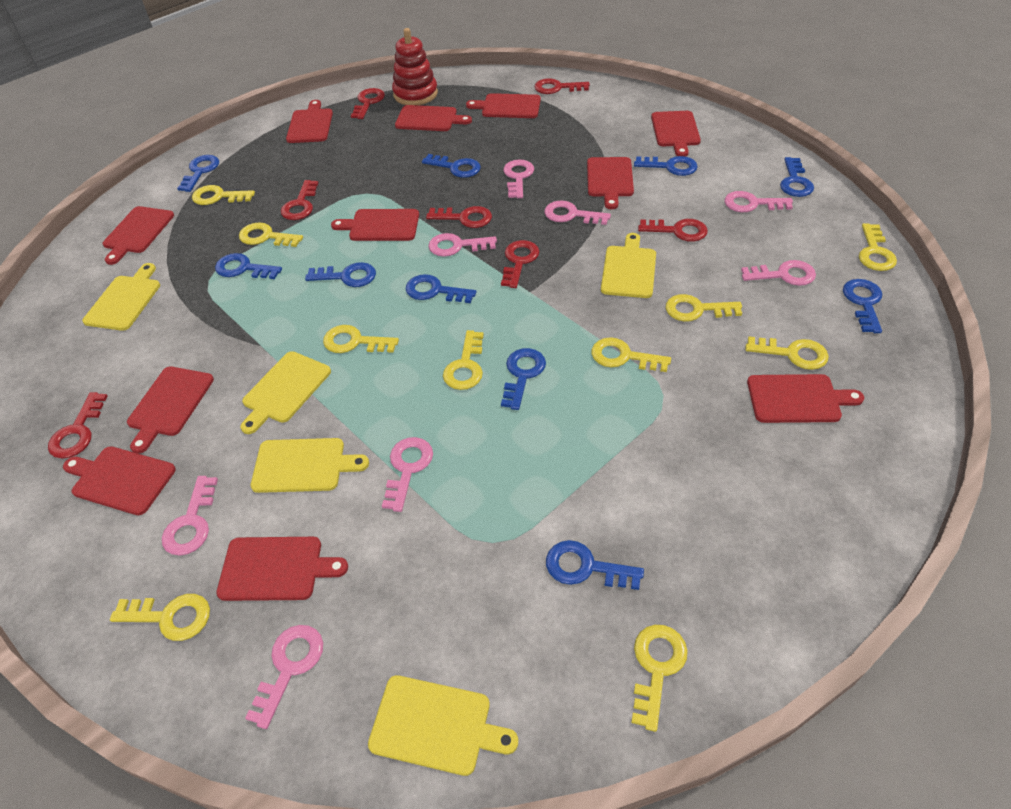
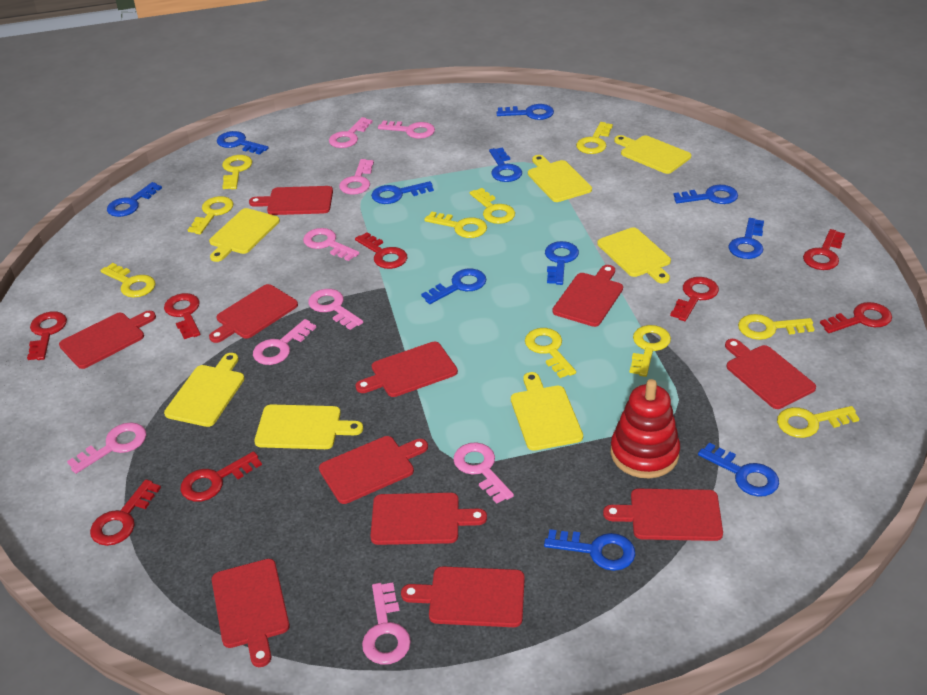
blue key: [177,155,219,192] [215,253,282,279] [305,262,376,287] [406,274,476,303] [422,154,481,178] [501,348,546,410] [546,540,644,590] [634,156,698,176] [780,157,814,197] [843,279,882,333] = 10 -> [107,182,162,217] [217,131,268,155] [371,181,434,204] [421,269,487,304] [489,147,522,182] [496,104,554,120] [544,529,635,571] [545,241,579,285] [673,185,738,204] [698,443,779,497] [728,218,764,259] = 11
pink key: [162,476,218,555] [245,625,323,729] [382,437,433,512] [428,233,497,257] [503,160,534,198] [544,201,611,225] [725,191,793,212] [741,260,816,286] = 8 -> [67,422,146,474] [253,319,316,365] [303,228,360,261] [308,289,363,330] [329,117,373,148] [339,159,374,195] [362,582,411,665] [378,121,435,139] [453,443,514,504] = 9
red key: [48,392,108,459] [281,180,318,220] [351,88,385,119] [426,206,492,228] [501,240,540,288] [534,78,590,94] [638,219,708,242] = 7 -> [27,311,67,360] [90,479,161,546] [164,293,200,339] [180,451,262,502] [355,232,407,269] [670,277,719,321] [803,229,845,270] [820,302,892,333] = 8
yellow cutting board: [82,263,160,331] [240,351,331,434] [251,438,369,493] [368,675,518,776] [601,233,656,298] = 5 -> [164,353,245,427] [209,208,280,262] [254,404,363,449] [511,372,583,451] [528,155,592,202] [597,227,671,284] [614,135,691,174] = 7

